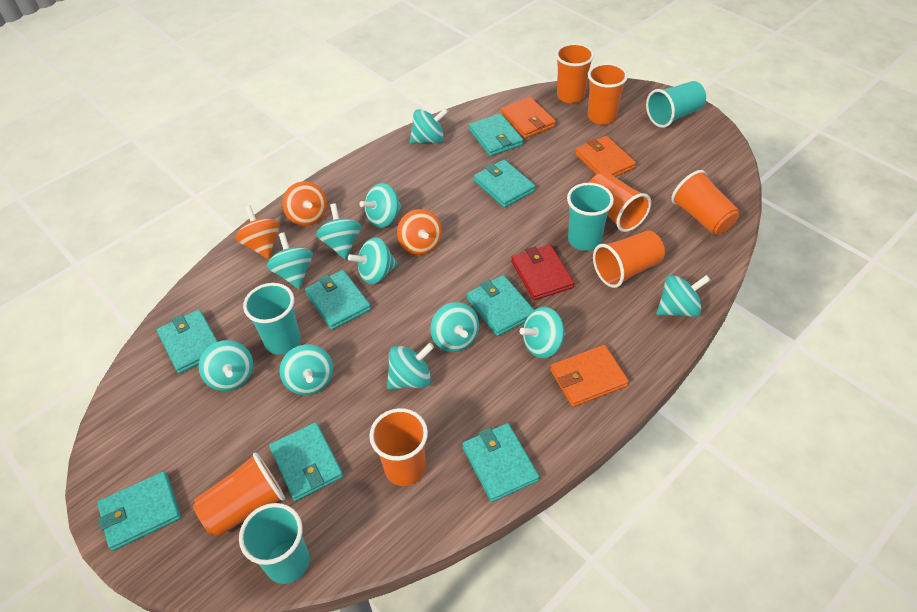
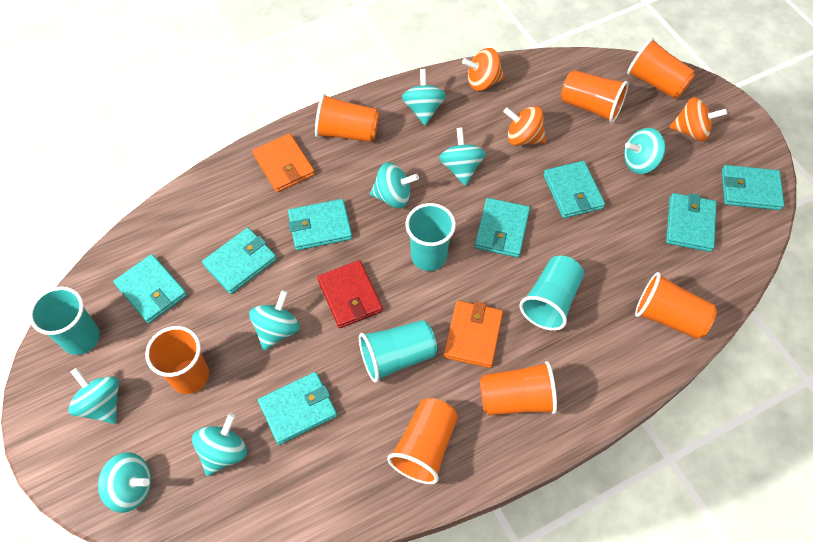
orange wallet: [500,97,556,139] [550,345,629,407] [575,136,636,177] = 3 -> [252,133,315,192] [444,301,503,368] = 2
turquoise spinning top: [199,340,253,391] [267,232,313,289] [280,344,333,395] [316,203,361,259] [348,237,398,284] [359,183,402,228] [387,343,434,390] [409,108,448,144] [430,302,479,352] [519,307,565,358] [657,275,710,317] = 11 -> [68,368,119,424] [98,452,151,513] [192,413,247,476] [249,290,300,351] [370,162,419,208] [402,69,446,126] [439,127,486,186] [624,128,666,174] = 8

